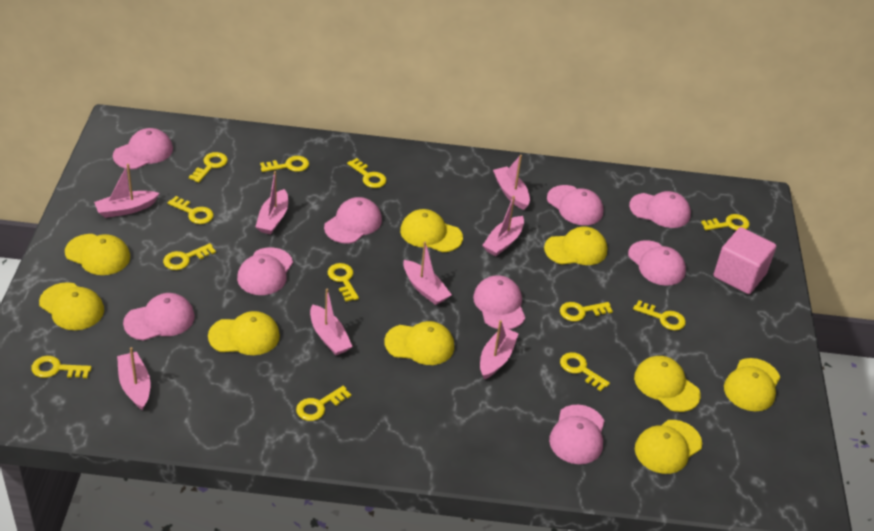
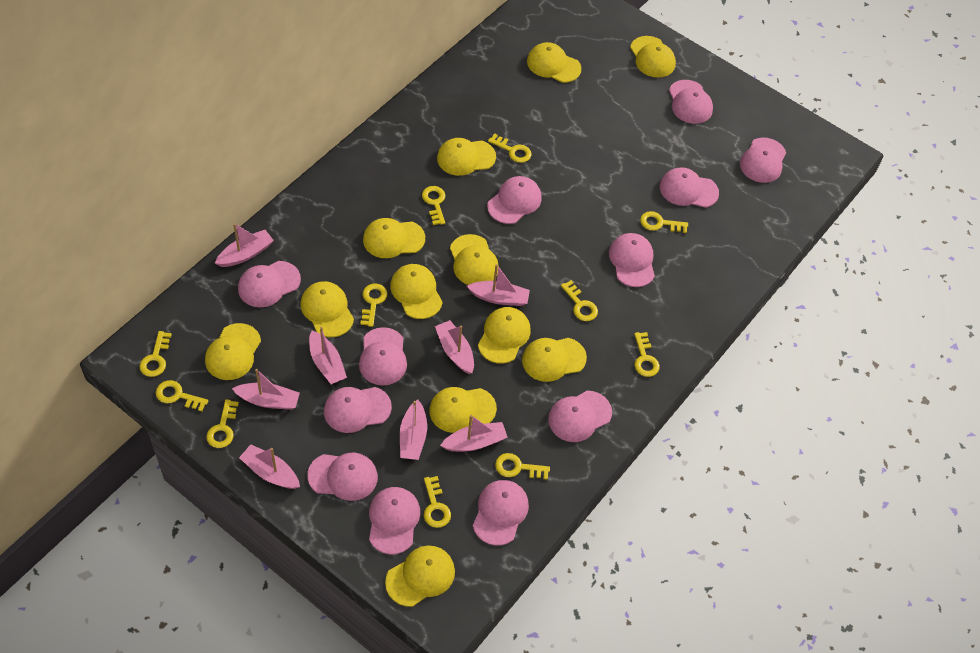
pink cap: [113,128,173,169] [123,293,195,341] [237,247,293,295] [324,197,382,244] [473,275,525,330] [547,185,604,225] [549,405,604,464] [628,240,686,286] [629,191,691,228] = 9 -> [238,261,301,307] [307,453,378,501] [324,387,392,433] [359,327,407,386] [369,487,420,555] [473,480,529,546] [487,176,542,224] [548,391,612,442] [609,233,655,287] [660,167,719,208] [669,80,713,124] [740,137,786,183] = 12
pink cube: [713,227,776,294] = 1 -> none = 0
yellow cap: [39,282,104,330] [65,234,130,275] [208,311,280,355] [384,321,454,365] [400,209,463,252] [544,227,607,265] [634,356,701,412] [635,420,702,474] [724,358,780,411] = 9 -> [205,323,261,380] [301,281,354,337] [363,218,425,258] [385,546,455,607] [390,264,443,319] [429,387,497,433] [437,138,496,176] [450,234,499,285] [478,307,531,364] [522,338,587,382] [527,42,581,83] [630,36,676,78] = 12
yellow key: [31,356,92,378] [163,243,216,270] [167,196,214,224] [189,152,228,183] [260,156,309,172] [296,386,351,421] [328,263,359,302] [347,158,387,188] [560,302,613,322] [560,352,610,391] [633,300,686,330] [701,214,750,230] = 12 -> [139,331,172,377] [156,380,208,412] [206,399,239,448] [360,284,387,327] [422,186,445,225] [424,476,451,528] [488,133,532,163] [495,453,550,480] [561,280,598,321] [634,332,660,377] [640,211,688,233] = 11

